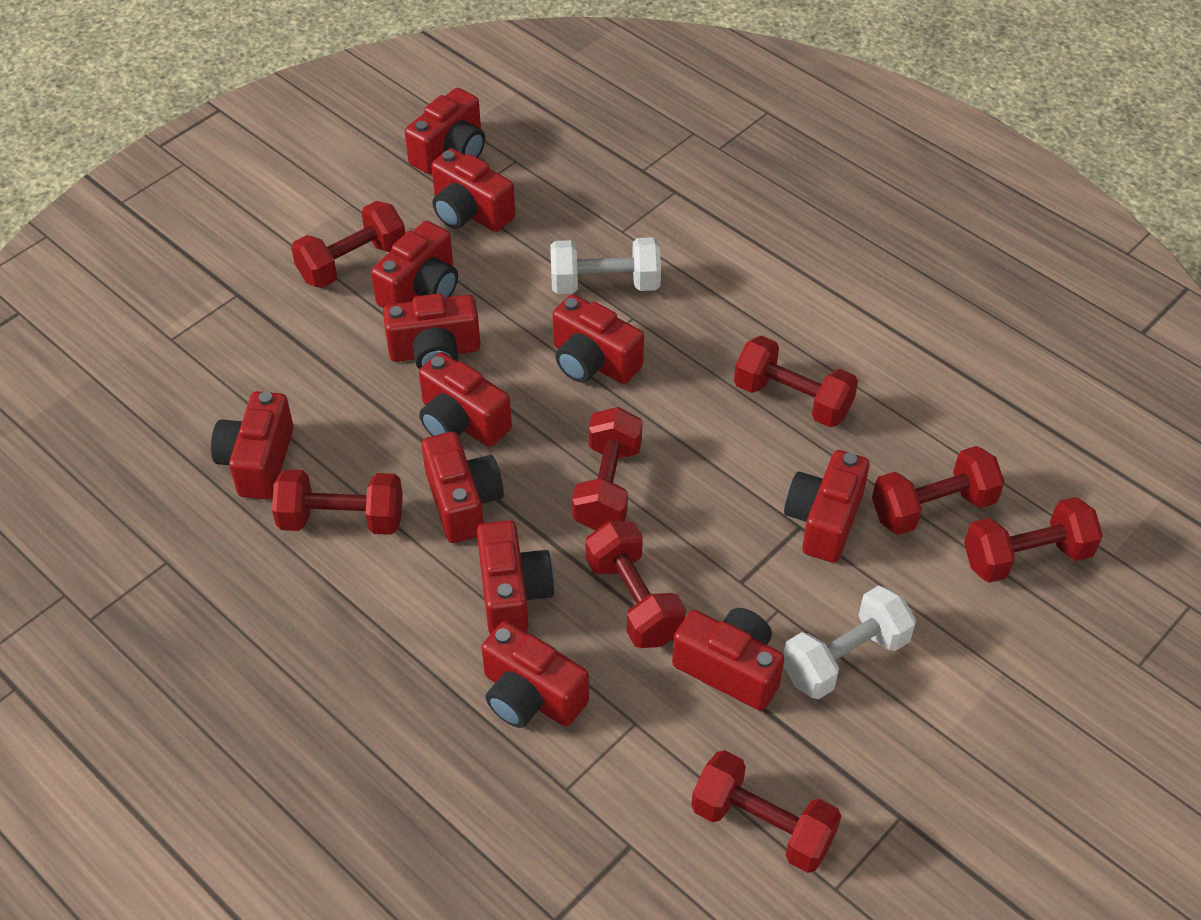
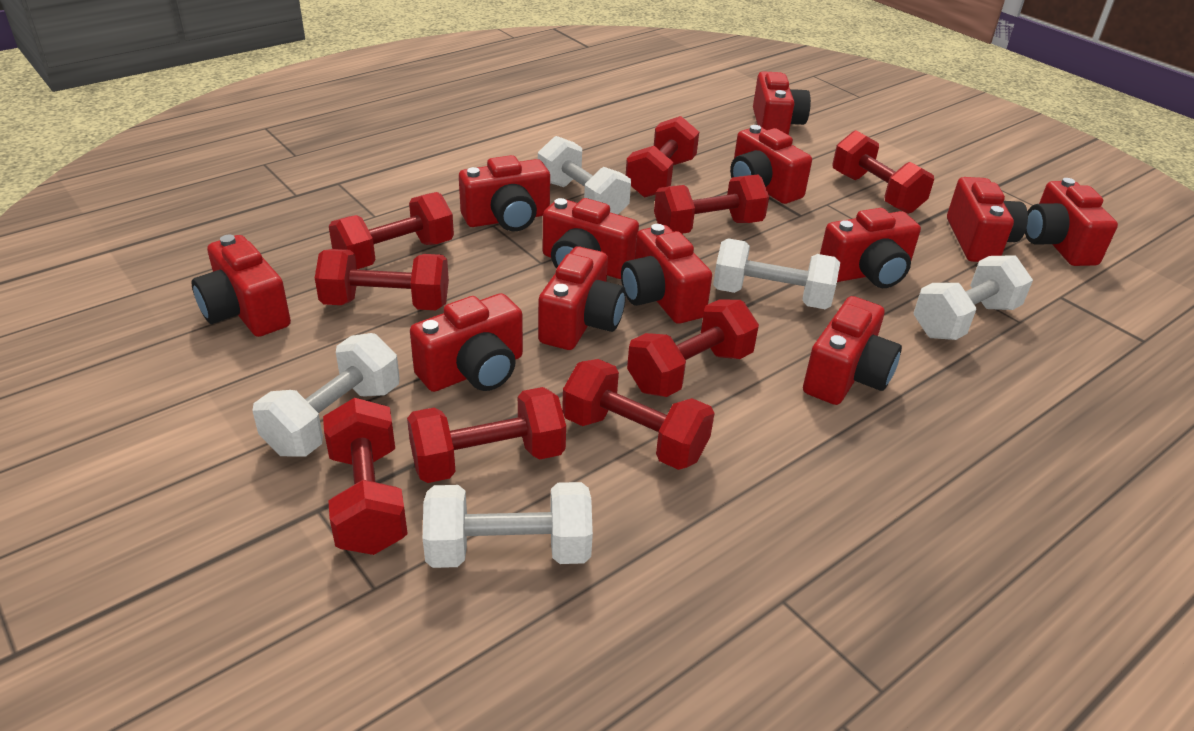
red dumbbell: [272,469,403,535] [291,201,405,288] [572,407,643,531] [586,521,686,648] [692,750,841,873] [734,335,858,427] [872,446,1005,535] [964,497,1103,583] = 8 -> [315,249,449,310] [323,398,408,555] [329,192,454,269] [407,387,566,483] [562,359,715,470] [626,116,699,197] [627,299,759,397] [654,175,769,234] [833,130,934,214] = 9
white dumbbell: [550,237,661,294] [783,585,916,699] = 2 -> [252,333,400,457] [423,482,593,568] [538,136,631,215] [713,238,840,309] [914,255,1033,340] = 5

